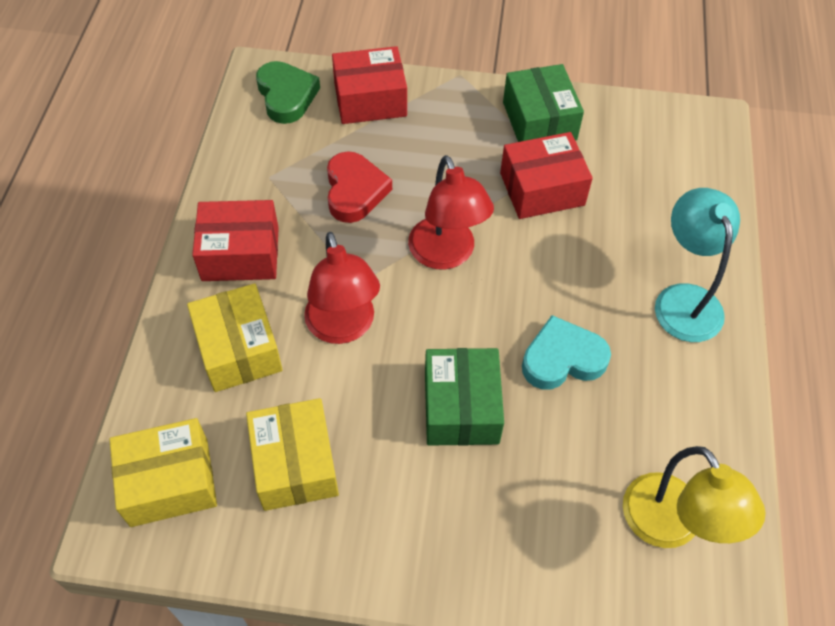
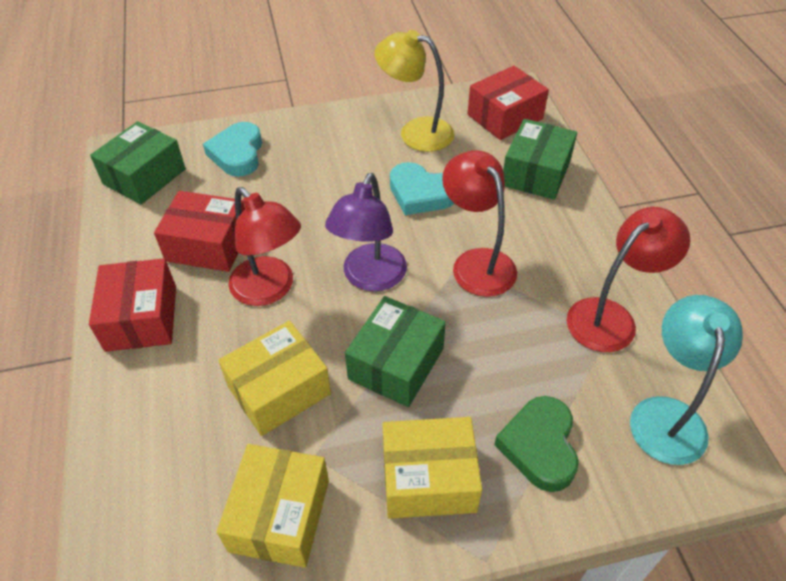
green box: [425,348,504,446] [503,64,584,142] = 2 -> [90,121,186,204] [345,296,446,407] [503,119,577,200] = 3
purple lamp: none = 0 -> [325,173,407,291] = 1
red heart: [327,151,392,223] = 1 -> none = 0
red lamp: [304,232,380,344] [408,155,494,270] = 2 -> [228,187,301,306] [442,150,517,297] [566,207,690,352] = 3
turquoise heart: [522,315,611,390] = 1 -> [203,122,262,177] [390,162,454,215] = 2

